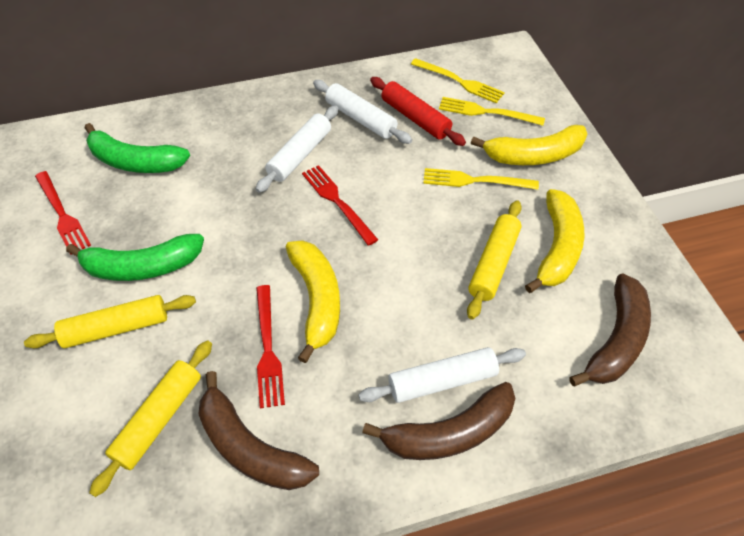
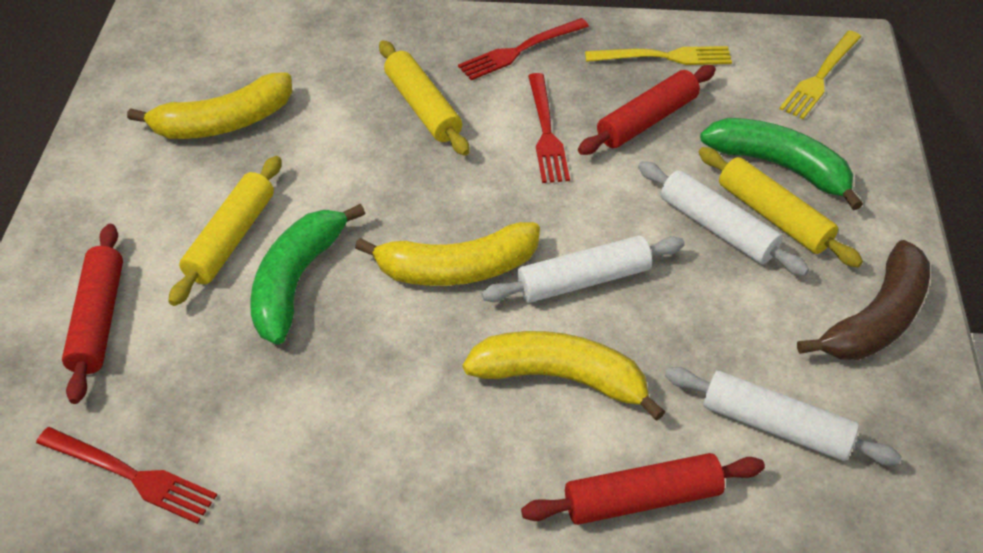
brown banana: [199,371,319,490] [362,382,515,460] [569,273,651,386] = 3 -> [797,240,930,360] = 1
red rolling pin: [370,77,466,146] = 1 -> [62,224,123,404] [521,453,765,525] [578,65,716,155] = 3
yellow fork: [411,58,505,103] [423,168,539,190] [439,97,545,126] = 3 -> [585,46,732,65] [779,31,861,119] = 2

